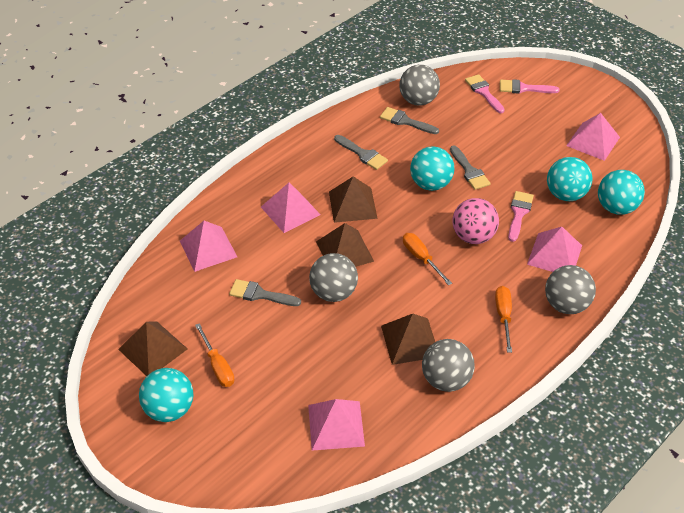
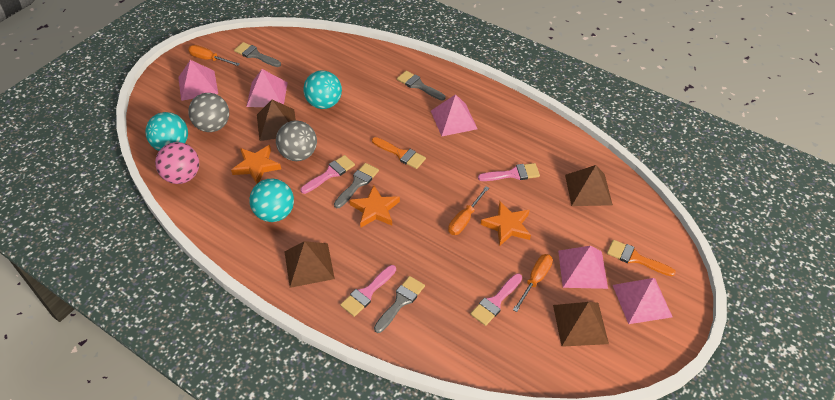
grey ball: [309,253,358,302] [399,65,440,105] [422,339,475,392] [545,265,596,314] = 4 -> [188,93,229,132] [276,120,317,161] = 2
orange brush: none = 0 -> [372,137,426,169] [607,240,676,276] = 2
orange star: none = 0 -> [231,145,281,184] [349,185,400,227] [481,201,531,247] = 3
pink brush: [465,74,505,113] [500,79,560,94] [508,191,534,242] = 3 -> [301,155,355,194] [340,265,396,317] [470,274,522,326] [478,163,540,181] = 4
turquoise ball: [139,368,193,422] [410,146,454,191] [547,157,593,201] [598,170,645,215] = 4 -> [145,112,188,151] [249,179,294,222] [303,70,342,109] = 3

